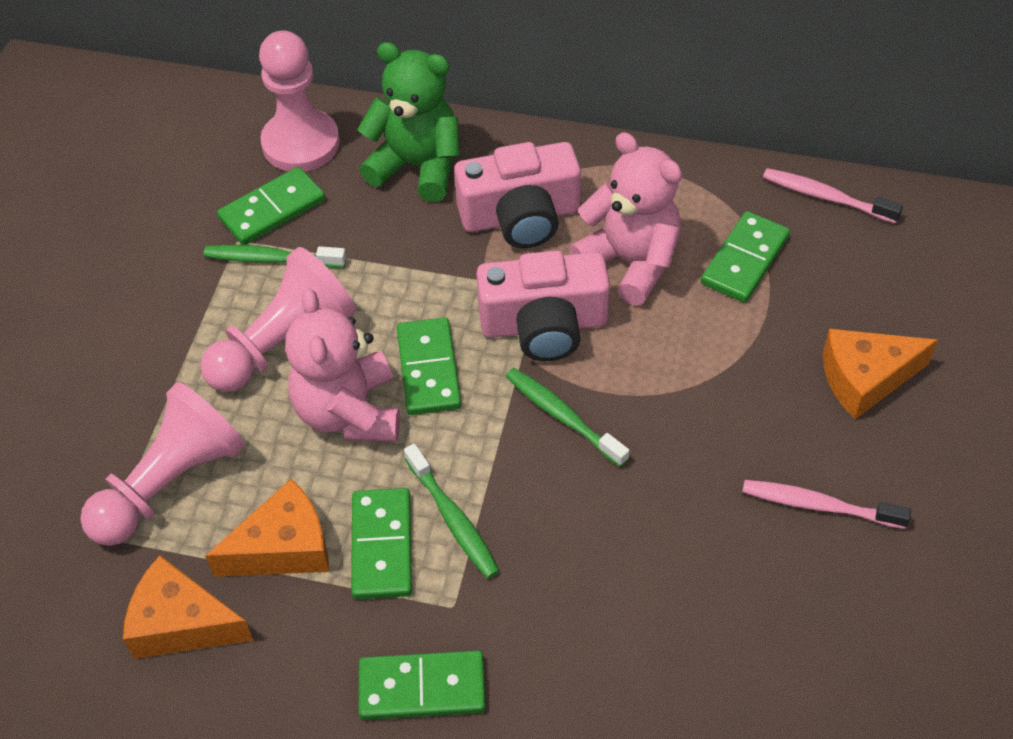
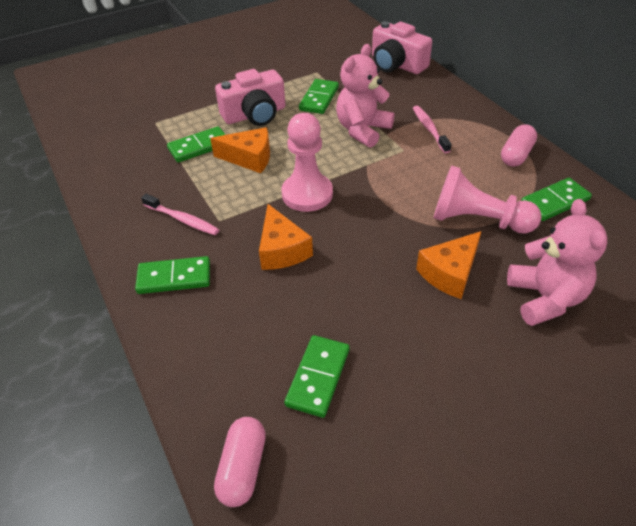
green teddy bear: [357,42,460,202] = 1 -> none = 0
green toothbrush: [204,245,346,268] [404,444,499,579] [505,368,629,467] = 3 -> none = 0
pink capsule: none = 0 -> [214,417,266,507] [501,124,537,167] = 2
pink pawn: [80,382,245,546] [200,247,356,392] [259,31,340,172] = 3 -> [281,113,333,212] [434,165,542,234] = 2

